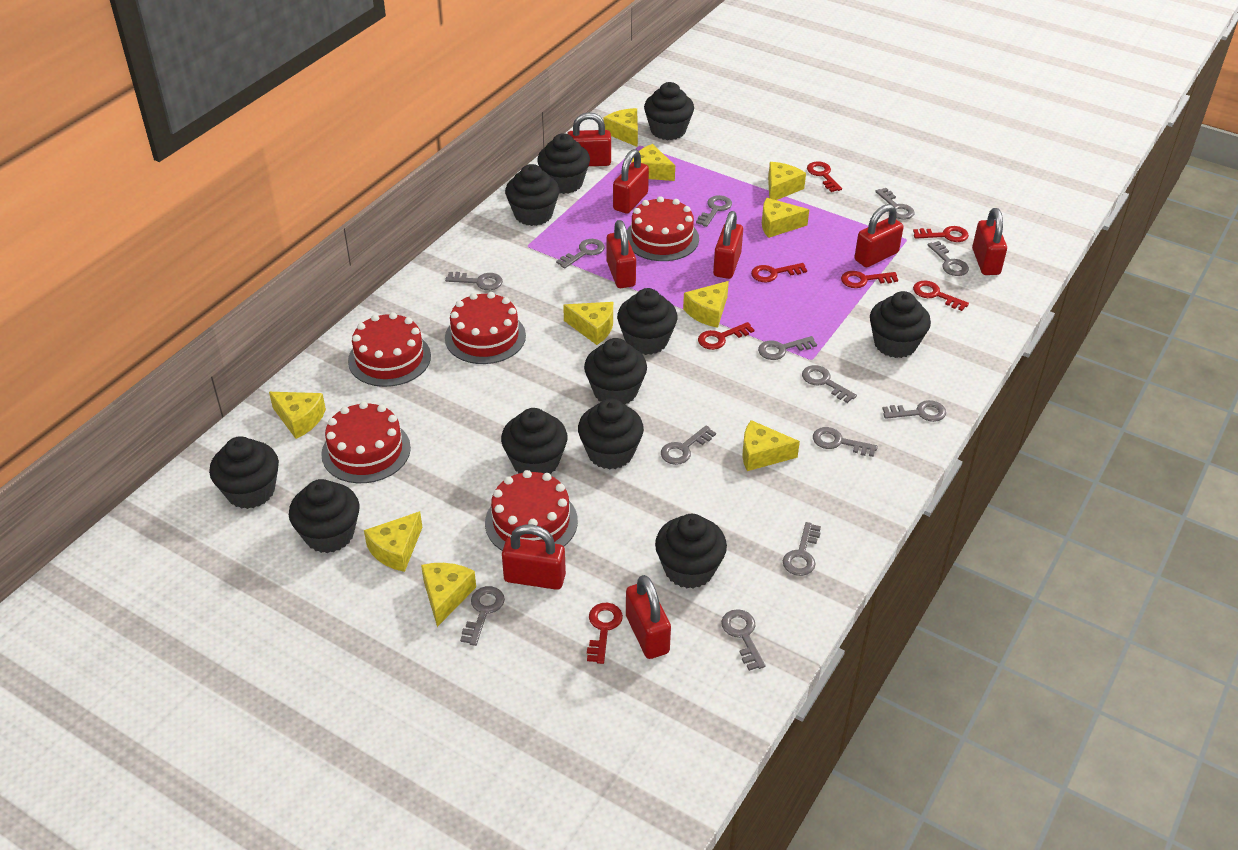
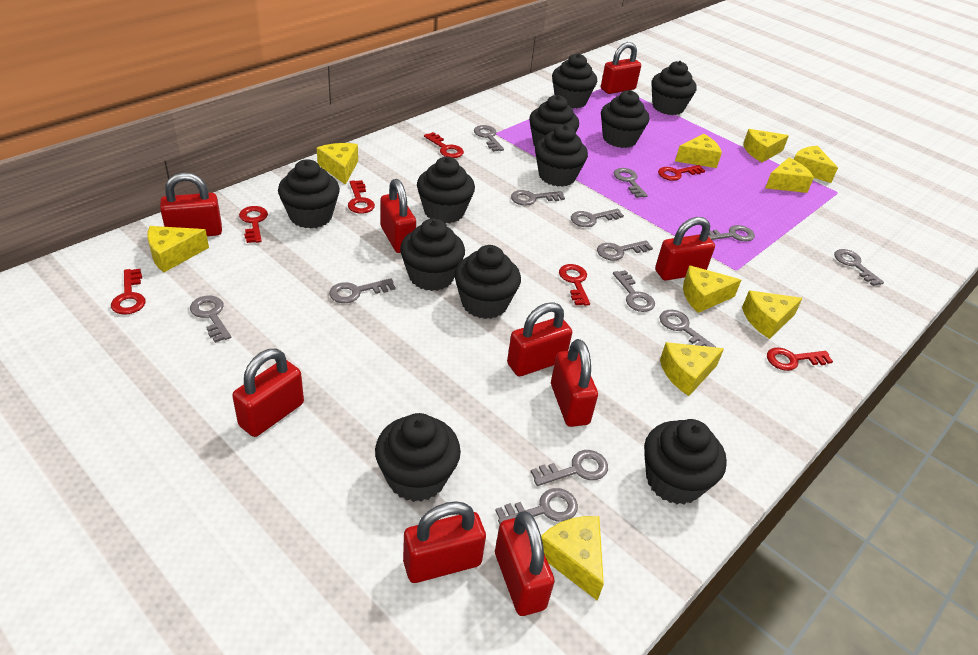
red cake: [321,402,411,483] [348,312,431,387] [445,292,526,364] [485,470,578,551] [627,196,699,261] = 5 -> none = 0
red padlock: [502,524,566,590] [567,112,611,166] [607,220,636,288] [613,149,649,214] [626,575,671,659] [713,211,743,279] [855,204,904,267] [972,208,1007,275] = 8 -> [160,173,222,236] [232,349,304,437] [380,179,416,253] [403,501,486,583] [495,511,555,616] [507,302,572,376] [551,339,598,427] [601,42,641,94] [655,217,715,281] = 9

